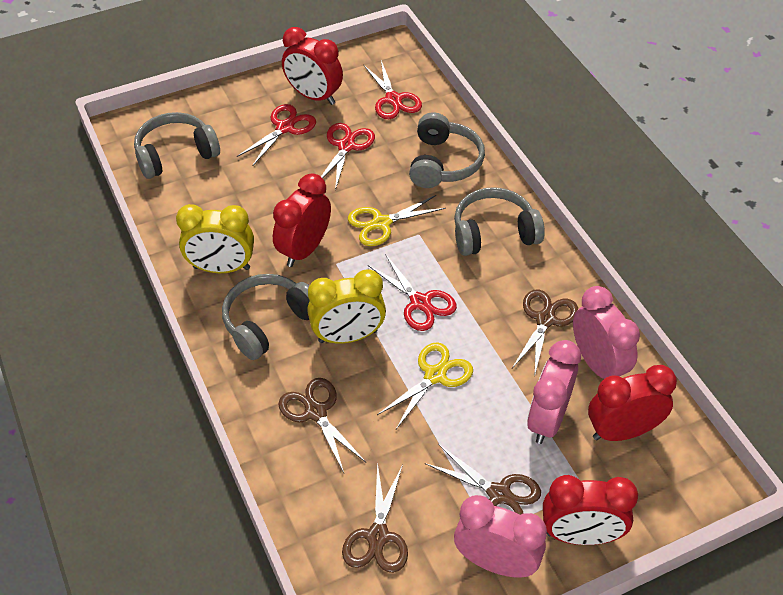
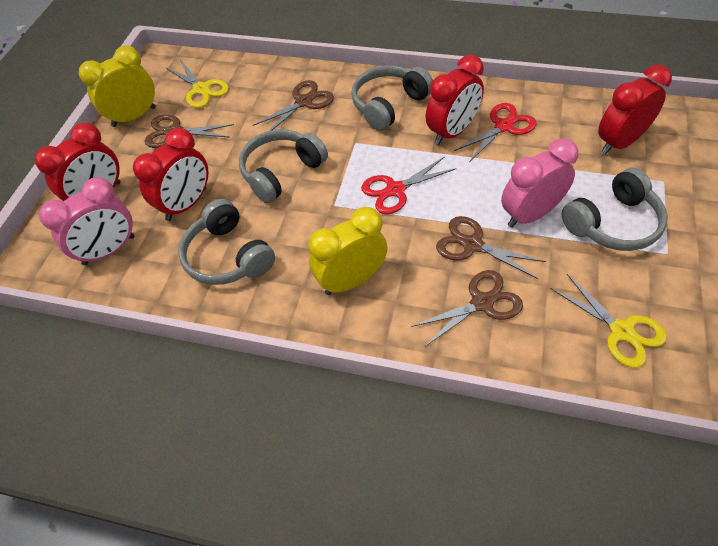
pink clock: [454,495,547,578] [527,340,581,444] [573,286,640,379] = 3 -> [39,178,134,265] [501,139,578,228] = 2
red scissors: [237,104,316,166] [321,123,375,190] [363,61,422,119] [368,254,457,331] = 4 -> [361,157,457,214] [454,103,536,162] = 2

